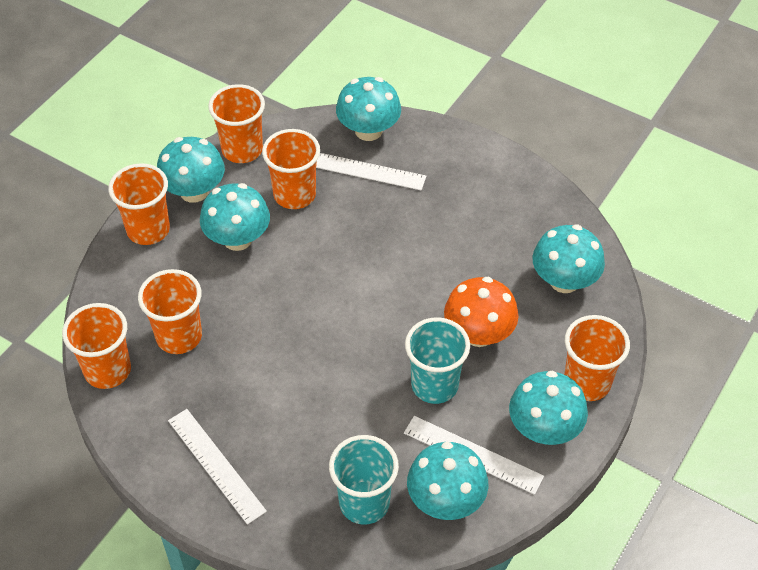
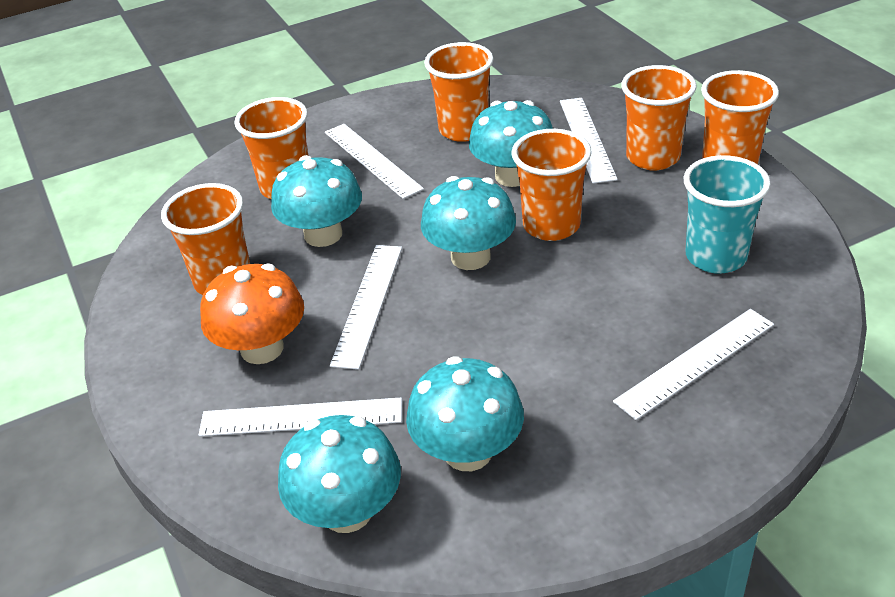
turquoise cup: [329,435,399,525] [405,317,470,404] = 2 -> [684,155,771,274] = 1
turquoise mushroom: [157,137,225,203] [200,183,270,251] [336,77,401,141] [407,442,488,520] [509,371,588,445] [533,225,605,293] = 6 -> [271,155,362,247] [278,415,401,533] [406,356,524,471] [421,176,516,270] [469,100,553,187] = 5
white ruler: [168,409,267,525] [316,153,426,190] [404,416,544,495] = 3 -> [199,398,402,437] [325,124,424,199] [330,245,402,370] [560,98,618,184] [613,309,774,420] = 5

